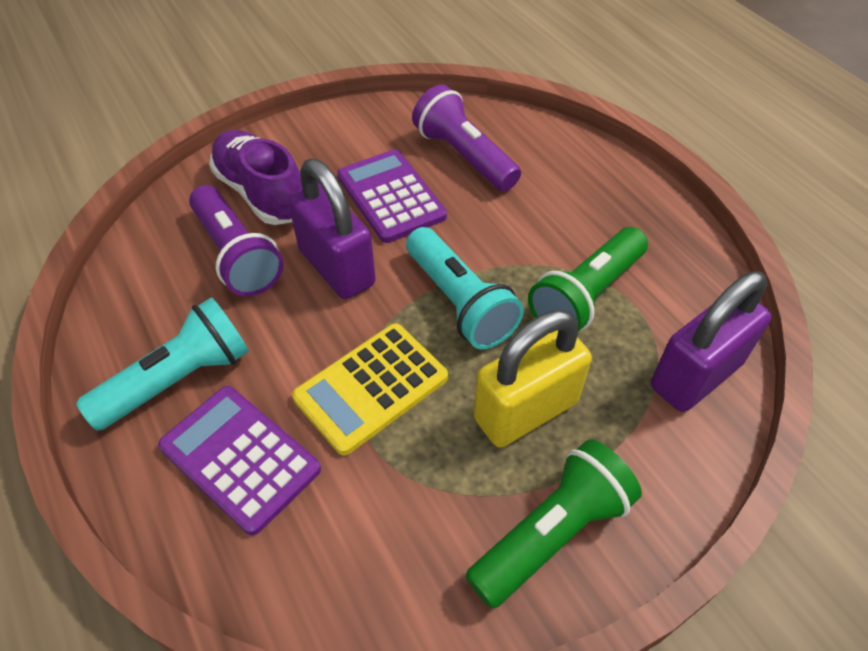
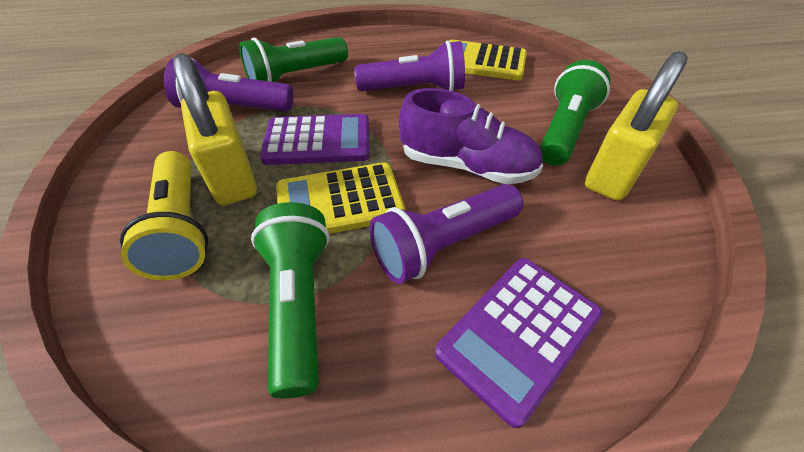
green flashlight: [466,439,642,609] [528,227,648,332] = 2 -> [239,37,348,82] [251,202,330,398] [540,60,610,166] = 3
purple flashlight: [189,185,284,296] [412,84,521,191] = 2 -> [164,58,293,112] [354,40,465,91] [370,184,523,284] = 3
purple padlock: [288,159,376,299] [651,272,772,412] = 2 -> none = 0
turquoise flashlight: [76,297,249,431] [406,227,524,349] = 2 -> none = 0
yellow calculator: [292,324,448,456] = 1 -> [276,162,405,234] [449,40,527,81] = 2
yellow flashlight: none = 0 -> [120,151,208,281] = 1
yellow padlock: [474,310,592,448] = 1 -> [173,53,257,205] [585,51,688,201] = 2

